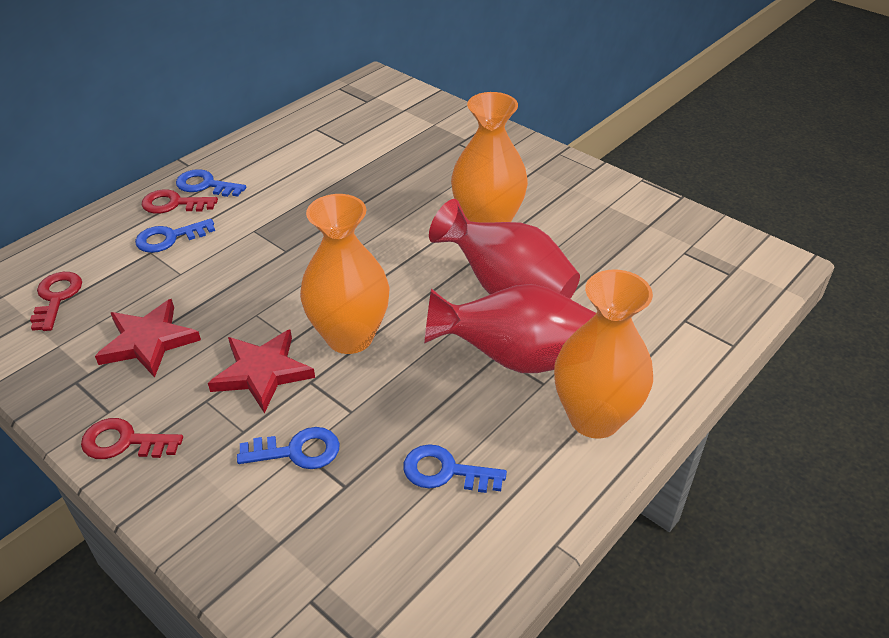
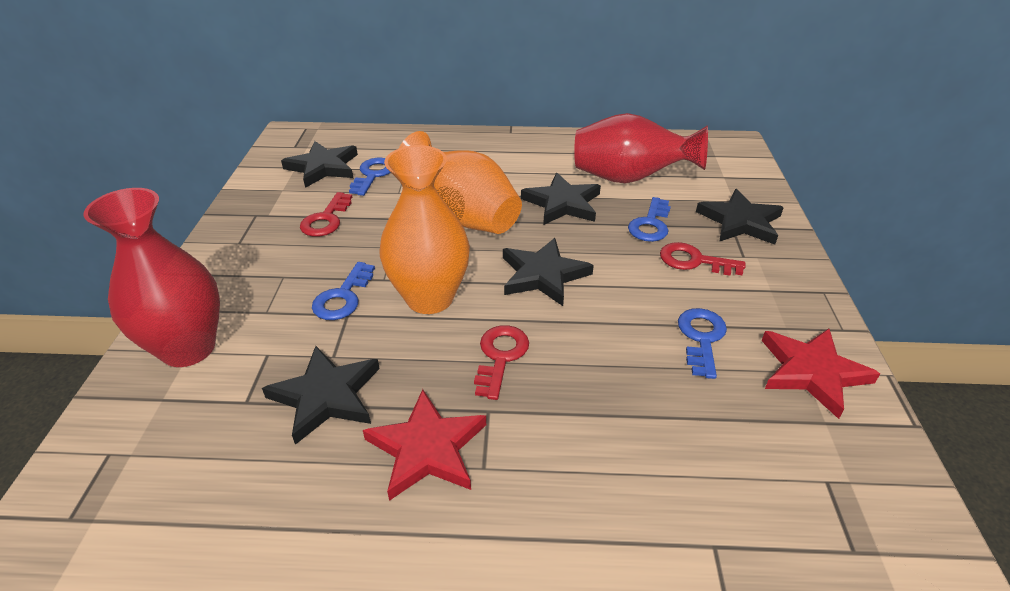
black star: none = 0 -> [262,346,380,445] [281,141,358,188] [503,238,594,306] [521,173,601,225] [696,189,784,245] = 5
orange vase: [300,194,390,354] [451,92,528,223] [554,269,653,439] = 3 -> [379,145,470,314] [399,131,522,234] = 2

